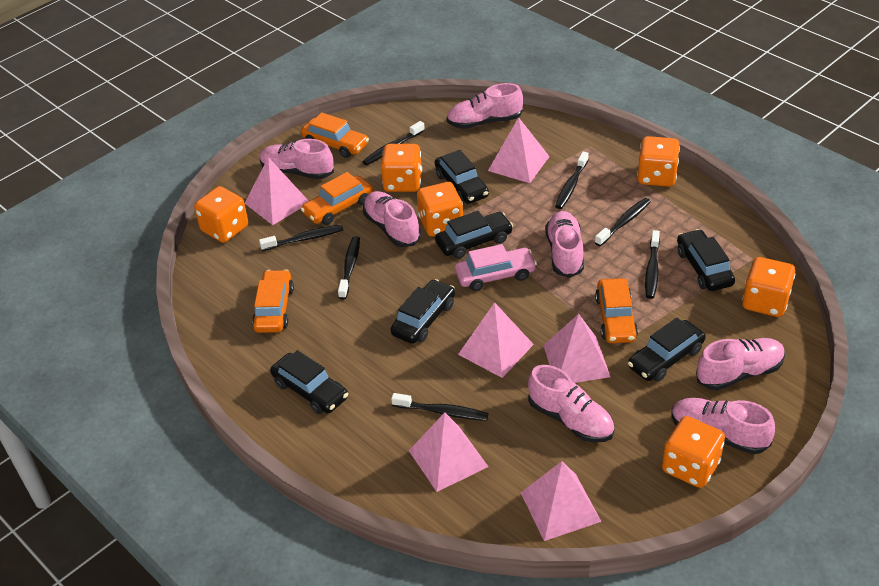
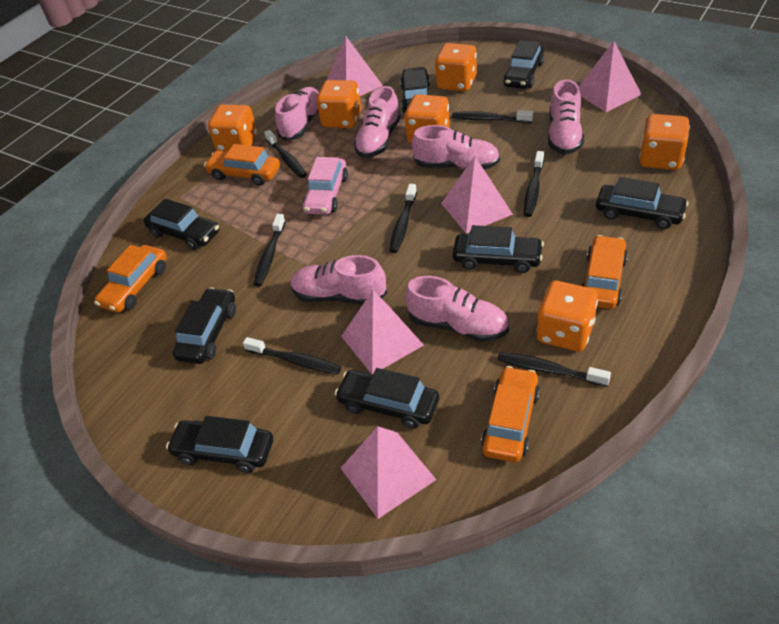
black car: [270,350,348,414] [391,279,455,344] [435,150,489,204] [435,211,513,259] [628,318,706,382] [677,229,735,291] = 6 -> [143,198,219,250] [166,416,273,473] [173,287,236,364] [335,368,439,429] [400,67,430,113] [453,225,544,273] [503,40,544,89] [596,177,689,229] = 8
pink pyramid: [244,157,308,225] [409,413,489,492] [458,302,534,378] [488,117,550,183] [521,461,602,541] [543,314,610,383] = 6 -> [327,36,383,96] [341,290,424,375] [341,426,436,519] [441,156,513,233] [579,41,642,112] = 5
pink shoe: [260,139,334,179] [363,191,421,247] [447,83,523,129] [528,365,615,443] [545,211,584,278] [671,398,775,454] [696,338,785,390] = 7 -> [275,87,319,141] [290,255,387,305] [354,86,401,158] [405,276,509,342] [412,125,500,170] [548,79,584,155] = 6

